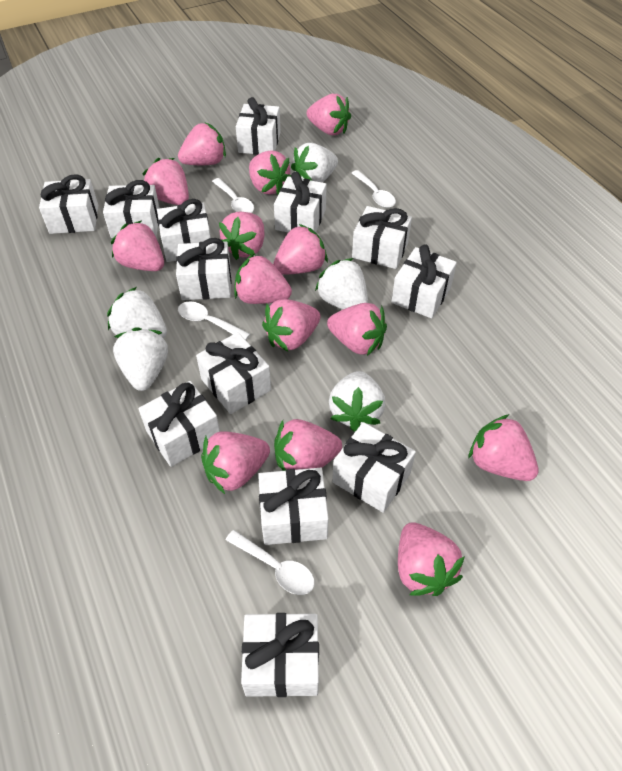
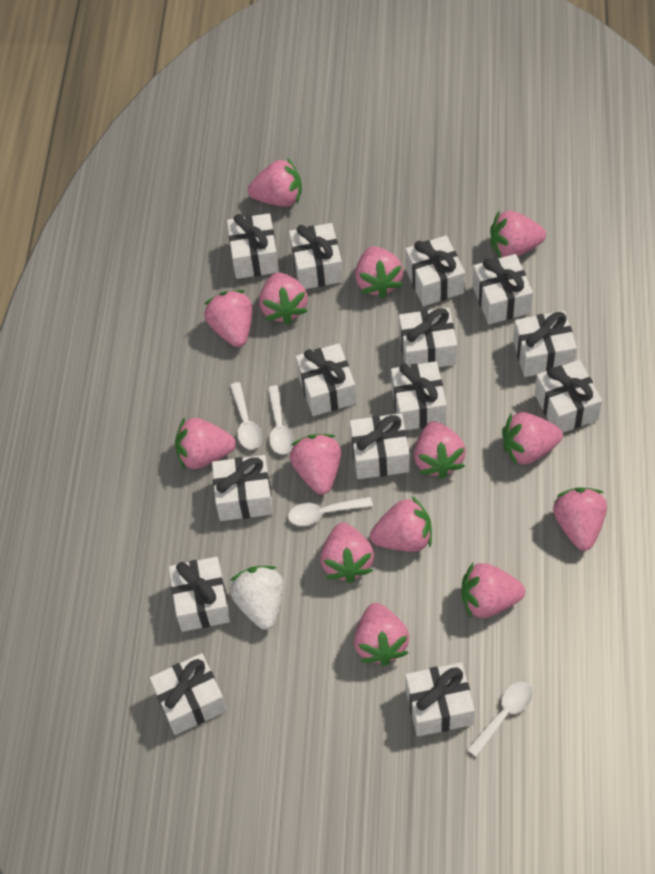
white gift: [39,174,98,234] [103,180,160,238] [138,381,220,467] [157,199,211,262] [176,238,231,300] [196,332,271,414] [236,97,280,155] [241,613,319,697] [258,468,329,545] [274,172,327,233] [332,422,416,513] [352,206,412,269] [392,244,457,319] = 13 -> [150,653,227,735] [169,557,231,632] [212,455,273,521] [227,213,279,279] [289,223,343,289] [296,343,356,416] [350,413,410,479] [391,361,447,430] [399,307,457,367] [405,235,465,306] [405,662,475,737] [473,254,533,324] [513,311,577,377] [535,360,602,433] = 14
white strawberry: [107,287,167,338] [113,327,168,391] [291,143,338,183] [315,258,368,309] [329,371,385,432] = 5 -> [230,566,284,630] = 1

